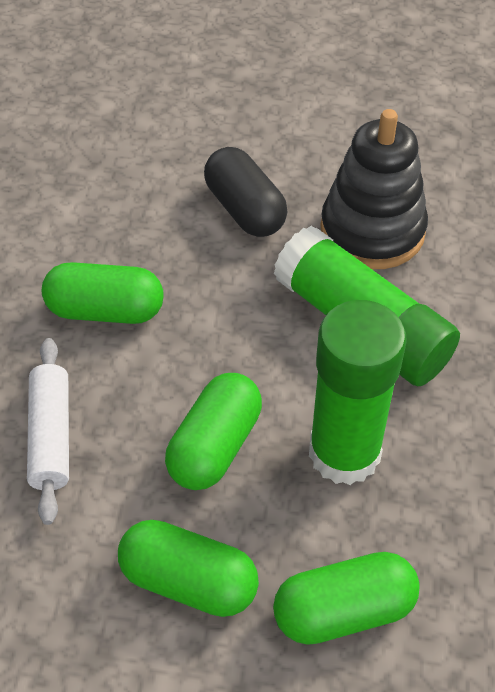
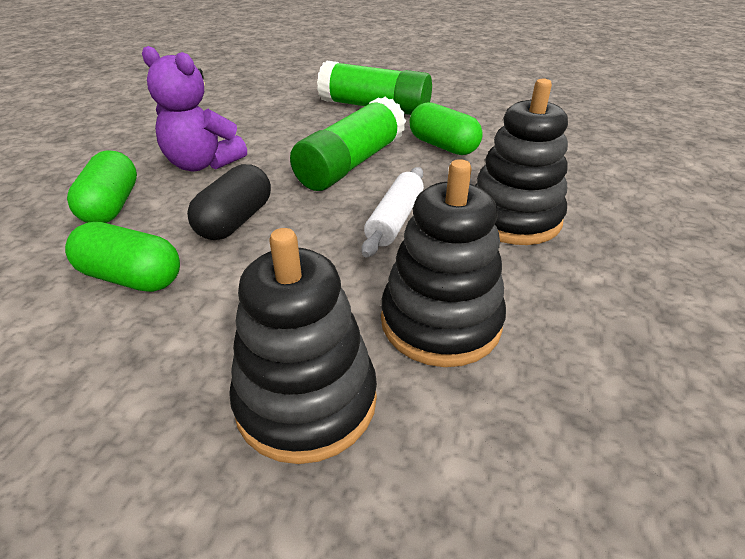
black stacking toy: [321,109,428,269] = 1 -> [229,228,377,464] [381,159,506,367] [475,78,568,245] = 3
green capsule: [42,262,163,324] [118,520,259,617] [165,373,262,490] [273,552,420,645] = 4 -> [65,222,180,292] [67,150,137,223] [409,102,483,155] = 3
purple teddy bear: none = 0 -> [142,46,247,171] = 1

